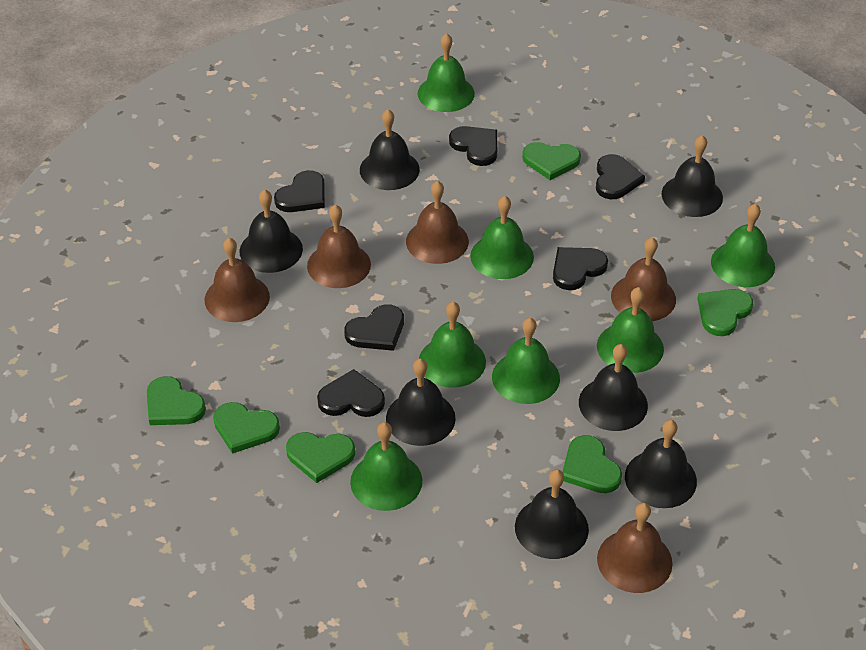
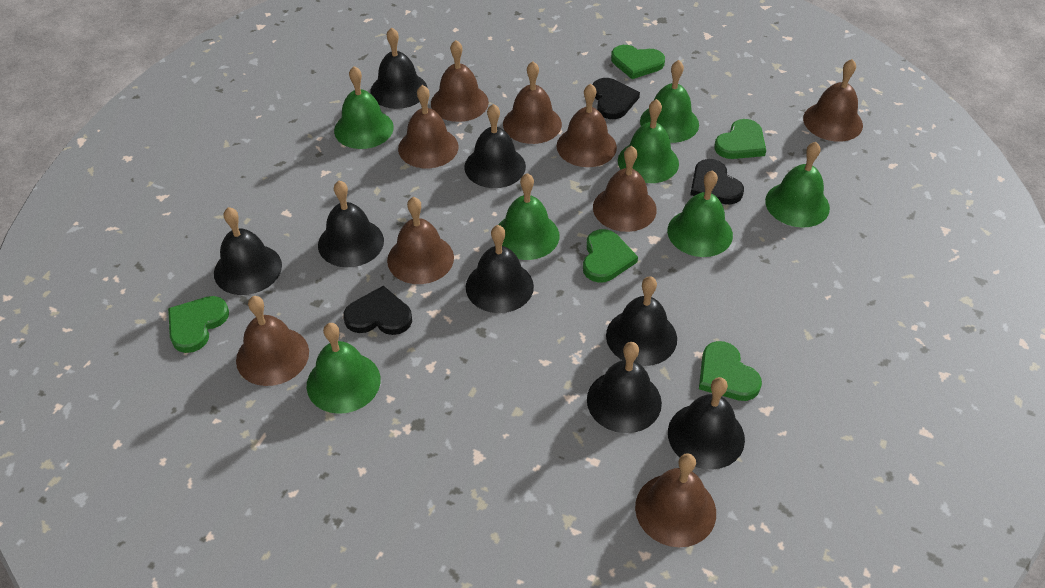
black bell: [239,189,303,273] [360,109,420,190] [386,359,456,446] [515,469,589,559] [579,344,648,431] [625,420,697,508] [662,135,723,217] = 7 -> [214,207,282,295] [318,181,384,267] [371,27,427,109] [464,104,526,188] [466,225,534,313] [587,342,662,433] [606,276,677,366] [668,377,745,470] = 8
black heart: [274,170,325,212] [317,369,385,417] [344,304,404,351] [449,126,497,166] [553,247,608,290] [596,154,645,199] = 6 -> [343,286,412,335] [592,78,640,119] [690,159,744,204] = 3
brown bell: [205,238,270,322] [307,205,371,288] [406,181,469,264] [597,503,673,593] [611,237,676,321] = 5 -> [236,296,309,386] [387,197,454,284] [398,85,459,168] [431,40,489,122] [503,61,562,144] [556,84,617,167] [593,146,657,232] [635,453,716,547] [803,59,863,142] = 9
green heart: [147,376,206,425] [213,402,280,454] [286,432,355,483] [522,142,581,180] [563,435,622,493] [697,289,753,336] = 6 -> [168,296,229,353] [583,229,638,283] [611,45,665,79] [699,341,762,401] [714,119,766,159] = 5

